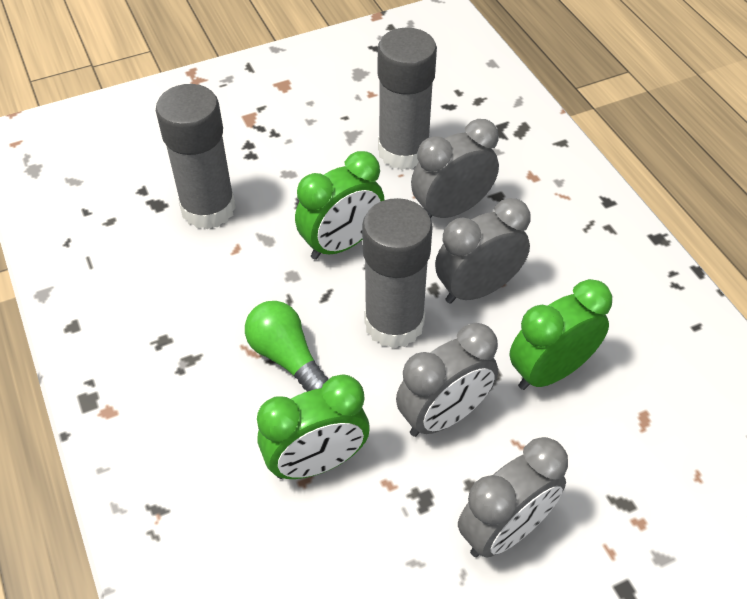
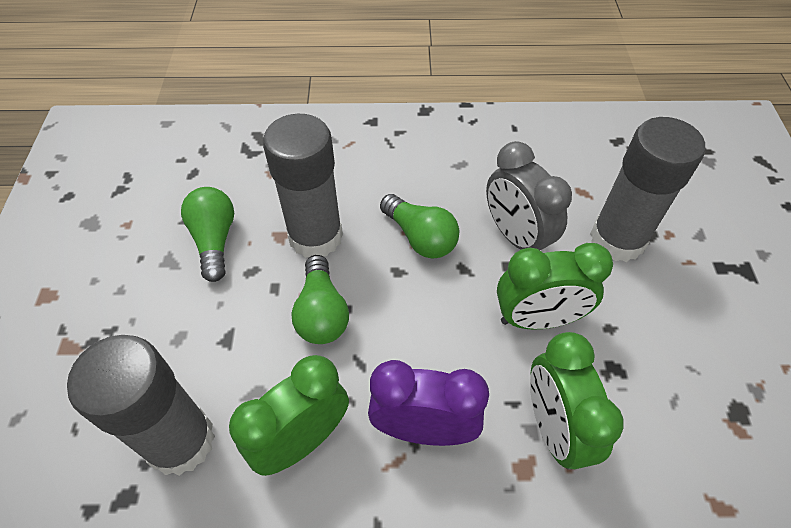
green light bulb: [245,301,328,392] = 1 -> [181,187,234,282] [291,255,349,344] [380,194,459,259] = 3
grey clock: [396,323,498,437] [411,119,499,218] [435,198,531,304] [458,437,568,558] = 4 -> [486,141,572,250] = 1
purple clock: none = 0 -> [368,360,489,446] = 1

